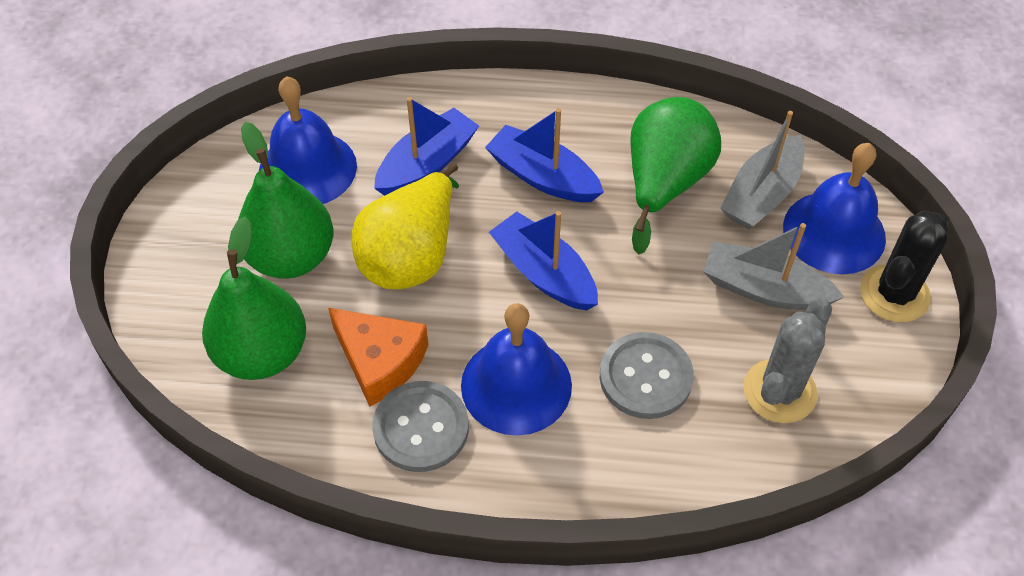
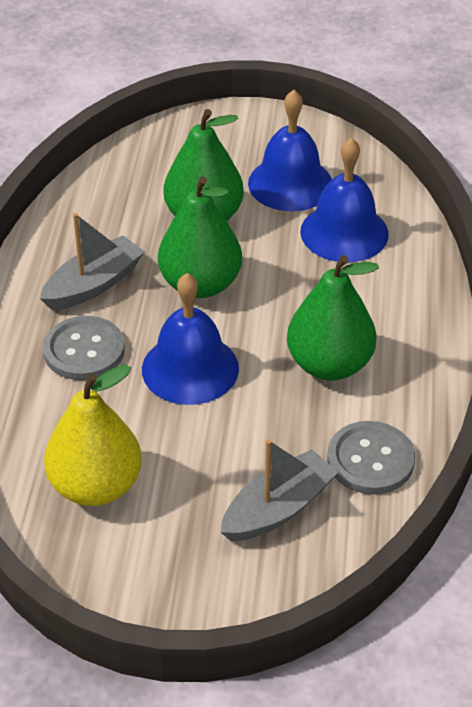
black cactus: [860,211,948,323] = 1 -> none = 0
blue boat: [374,97,479,196] [485,108,604,202] [489,211,598,311] = 3 -> none = 0
grey cactus: [743,297,832,423] = 1 -> none = 0
orange cheese: [328,308,428,407] = 1 -> none = 0

